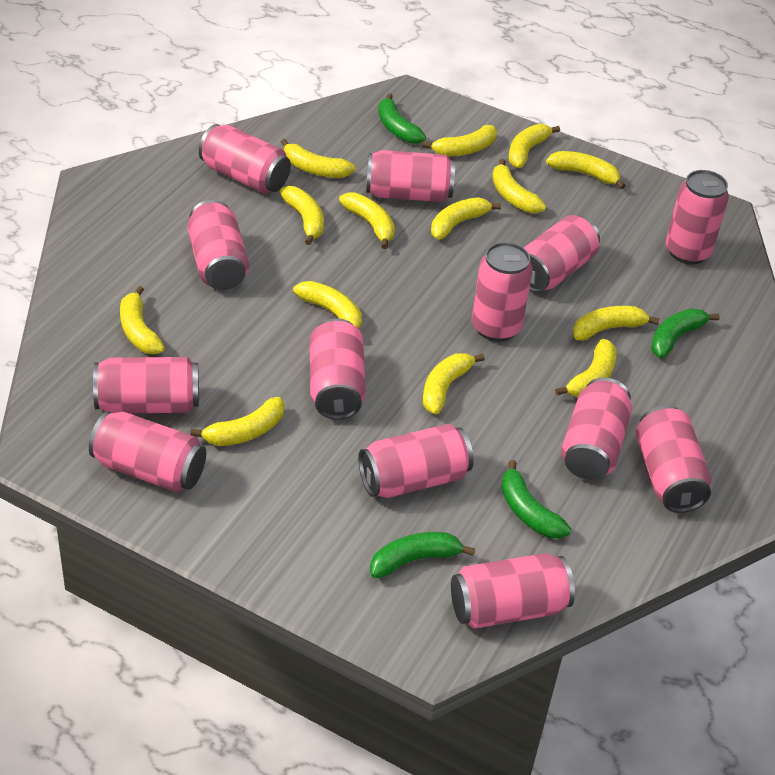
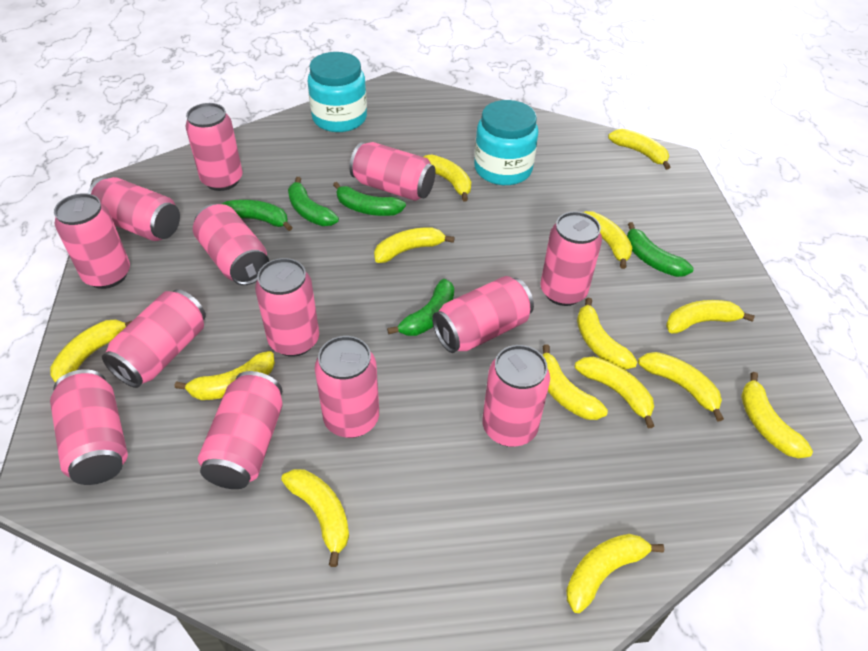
green banana: [370,532,475,578] [378,93,426,144] [501,460,571,539] [651,308,720,358] = 4 -> [222,200,293,231] [288,177,339,226] [333,182,406,216] [387,279,454,336] [627,222,694,277] = 5
turquoise jar: none = 0 -> [308,52,367,132] [474,100,538,185] = 2

